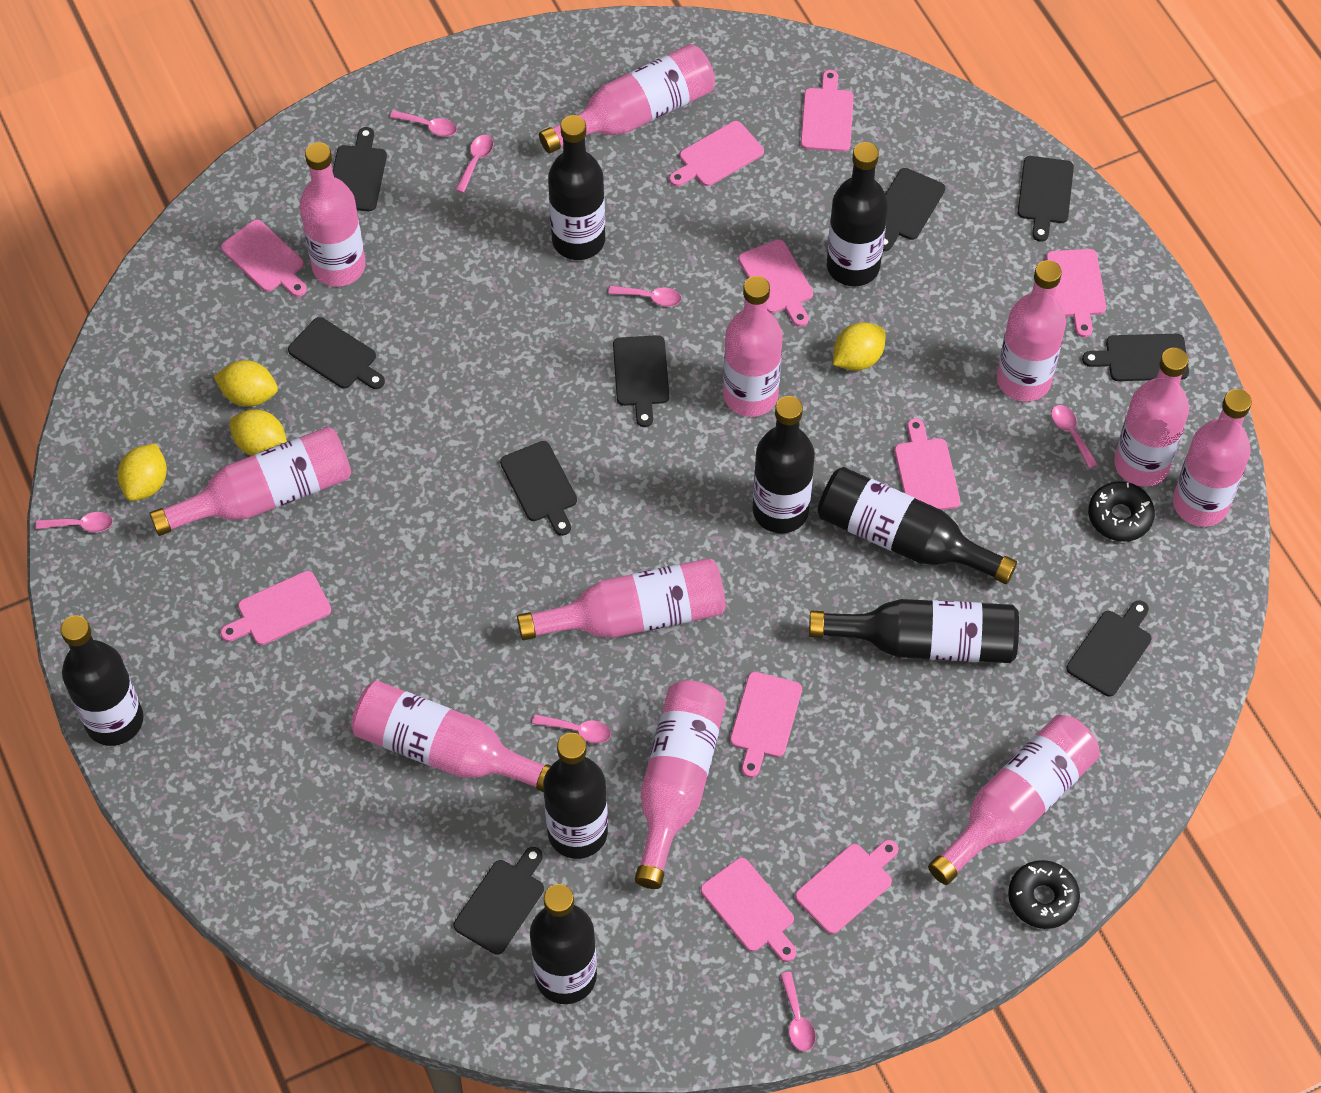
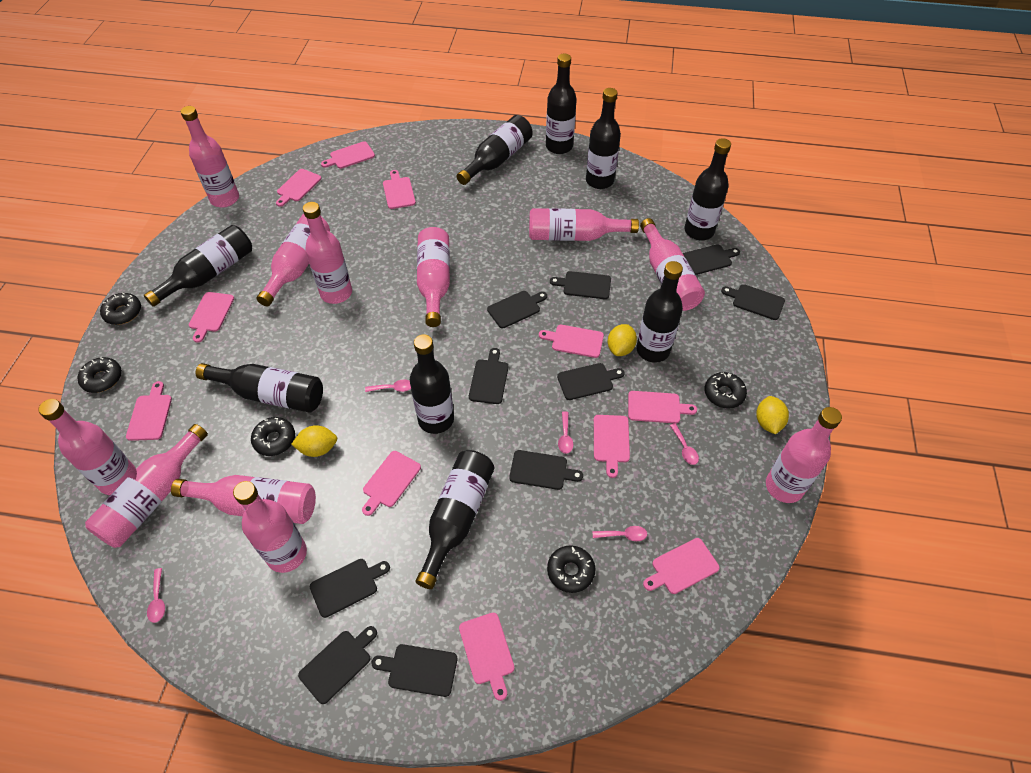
black bottle: [60,615,144,746] [530,884,597,1004] [543,733,608,859] [548,115,605,260] [753,396,815,533] [809,599,1019,663] [818,467,1017,584] [827,142,888,286] = 8 -> [144,225,252,307] [195,363,323,413] [410,334,454,434] [416,450,495,589] [457,115,533,185] [546,54,577,154] [586,88,621,189] [636,261,683,363] [684,138,731,240] = 9
black cutting board: [288,317,385,389] [333,127,387,211] [454,847,544,955] [500,441,577,536] [613,335,669,427] [883,168,945,251] [1018,156,1074,242] [1066,600,1151,697] [1082,334,1189,381] = 9 -> [298,626,377,704] [310,559,390,618] [371,644,457,697] [469,348,508,404] [487,291,547,328] [509,450,583,490] [550,271,611,299] [557,363,625,400] [683,244,740,275] [721,284,785,320] = 10
black donut: [1008,860,1080,929] [1088,481,1155,542] = 2 -> [77,357,122,393] [100,293,141,325] [251,417,295,456] [547,545,595,593] [704,372,747,409] = 5
pink cutting board: [220,571,331,645] [221,220,307,297] [669,121,764,186] [701,858,796,962] [730,672,802,778] [738,239,813,327] [795,840,898,934] [801,70,854,152] [894,418,960,510] [1046,249,1106,337] = 10 -> [126,381,172,441] [189,292,234,343] [276,169,321,207] [321,141,375,169] [362,451,421,516] [383,170,416,209] [459,612,515,701] [539,325,604,358] [594,415,630,478] [628,391,697,423] [643,538,720,594] = 11
pink spoon: [36,512,113,532] [390,110,457,137] [455,135,494,193] [532,714,611,744] [608,286,681,307] [780,972,816,1051] [1051,405,1098,468] = 7 -> [147,568,165,623] [365,380,411,392] [558,411,574,454] [592,526,647,541] [670,423,699,465] = 5
yellow lemon: [118,443,167,501] [213,360,278,407] [229,409,287,456] [833,322,885,371] = 4 -> [291,425,337,457] [608,324,637,356] [756,396,789,434] = 3

